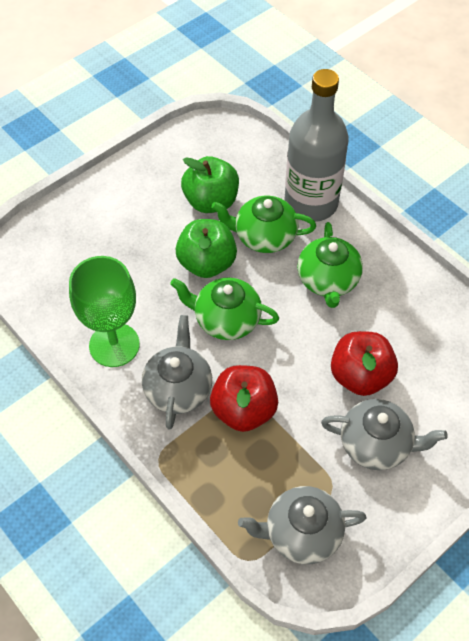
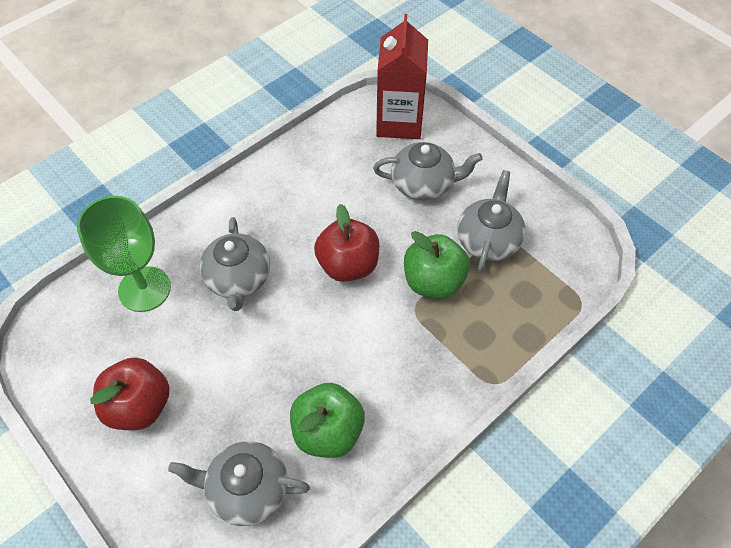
green teapot: [170,277,279,340] [211,196,316,253] [297,222,363,308] = 3 -> none = 0
grey bottle: [284,69,349,222] = 1 -> none = 0
grey teapot: [142,315,212,429] [238,486,366,564] [321,399,448,470] = 3 -> [168,441,310,526] [200,217,270,311] [373,142,483,200] [457,170,526,273] = 4
red carton: none = 0 -> [376,14,428,139] = 1

